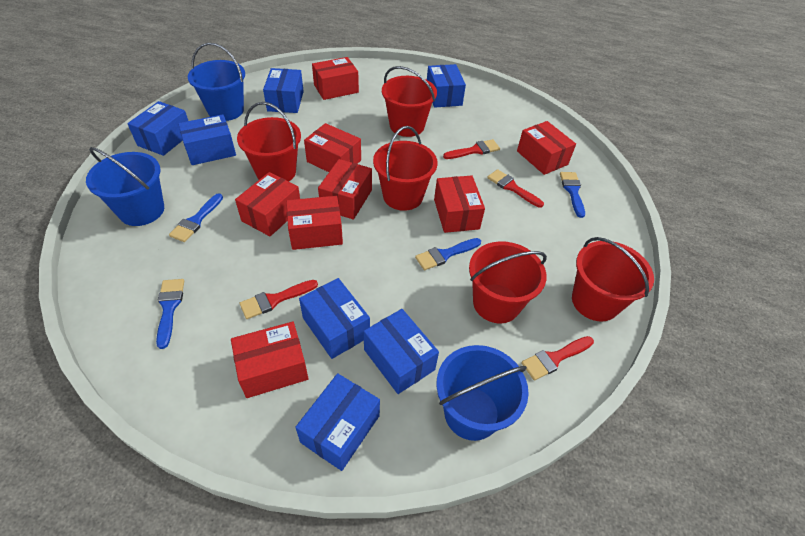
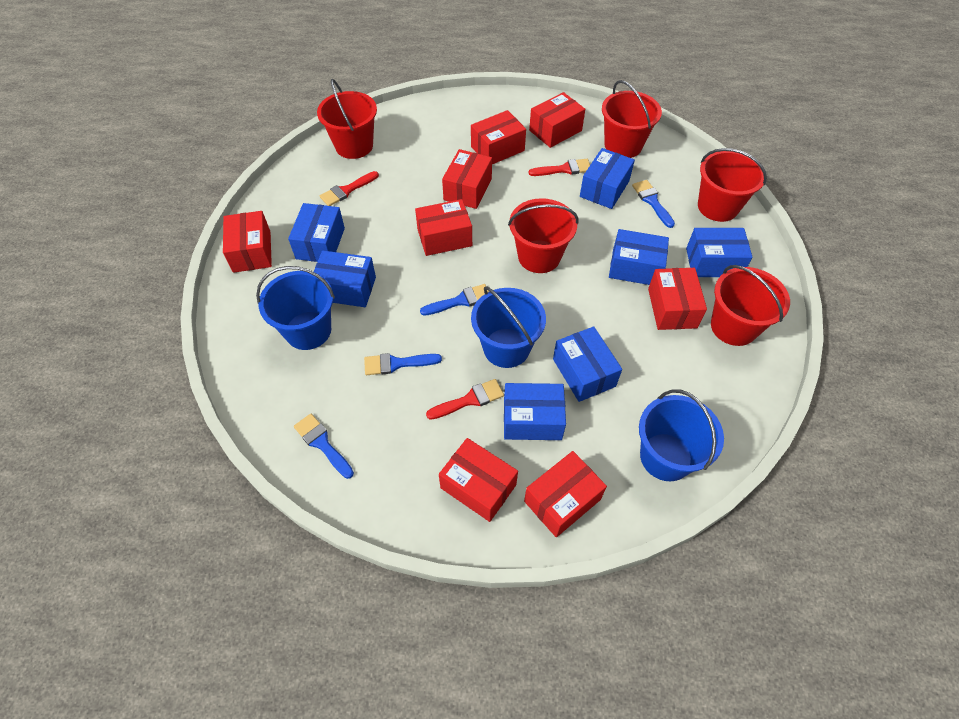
red brush: [240,280,318,319] [443,139,500,159] [487,169,544,208] [521,336,594,381] = 4 -> [320,171,379,206] [426,379,504,420] [529,159,590,176] = 3

